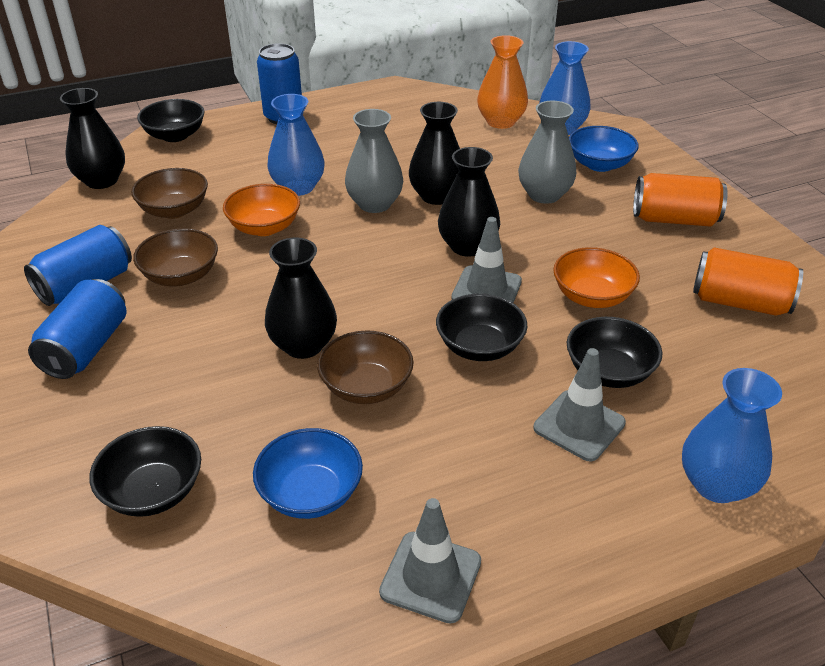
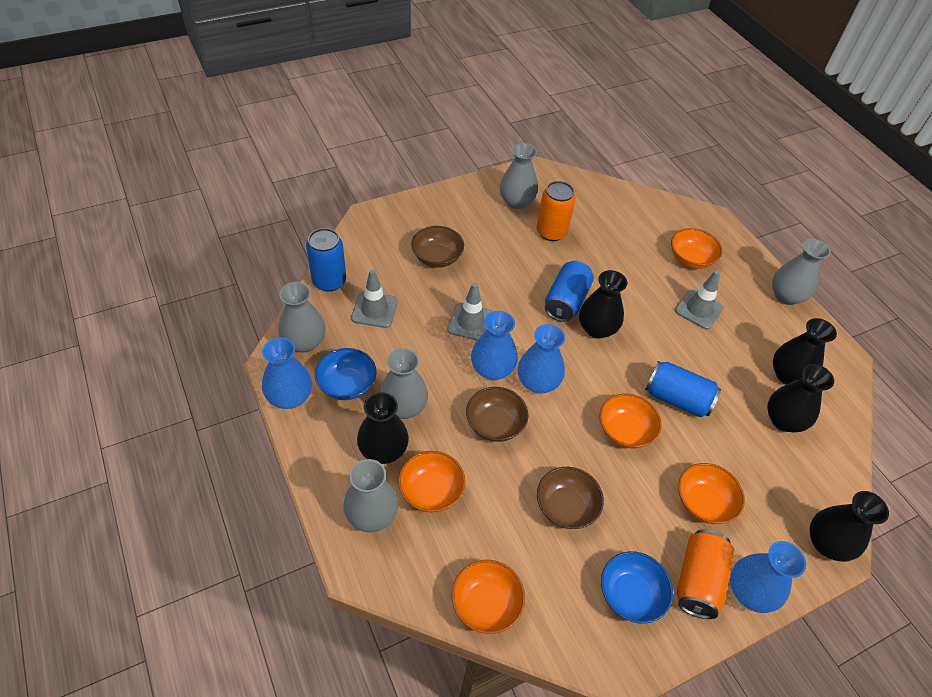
black bowl: [89,426,201,517] [137,99,205,142] [436,294,527,361] [567,317,662,388] = 4 -> none = 0
black vase: [60,88,125,189] [265,237,337,359] [409,102,460,205] [438,147,500,257] = 4 -> [357,392,409,464] [579,270,627,339] [767,364,834,433] [773,318,837,385] [809,491,889,562] = 5
blue vase: [267,94,324,196] [539,41,591,135] [682,368,782,503] = 3 -> [262,337,312,409] [471,311,518,380] [518,324,565,393] [730,541,806,613] = 4
grey vase: [345,109,403,213] [518,101,576,204] = 2 -> [278,282,326,353] [343,459,398,532] [379,348,428,419] [500,143,538,209] [772,239,831,305] = 5
orange bowl: [223,184,300,236] [553,247,640,308] = 2 -> [398,451,466,512] [452,560,525,634] [600,394,662,448] [671,228,722,269] [678,463,745,524] = 5
orange vase: [477,35,528,129] = 1 -> none = 0

